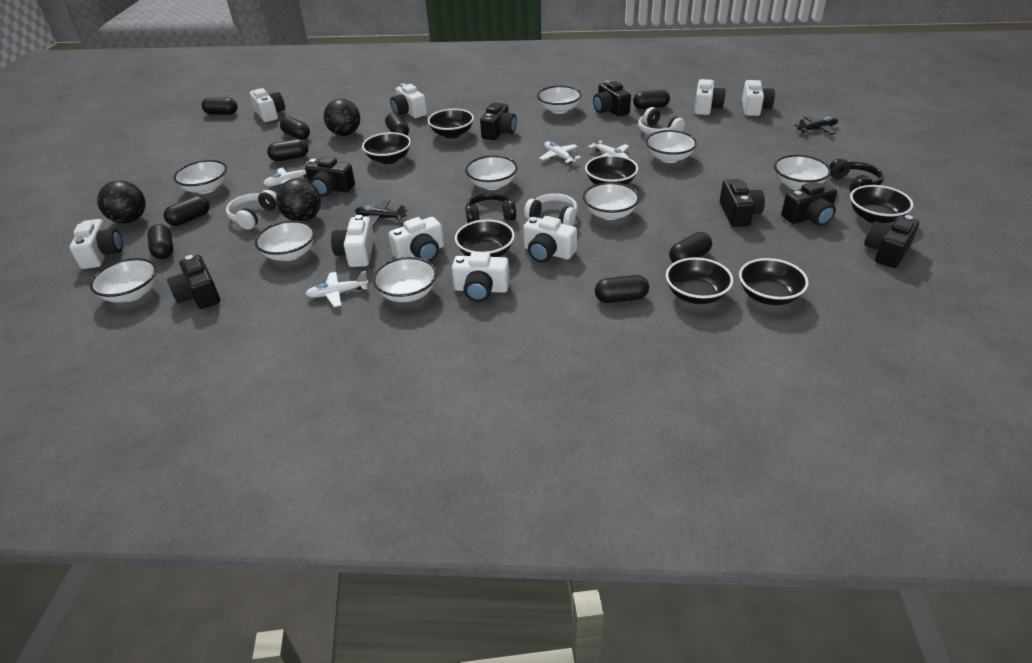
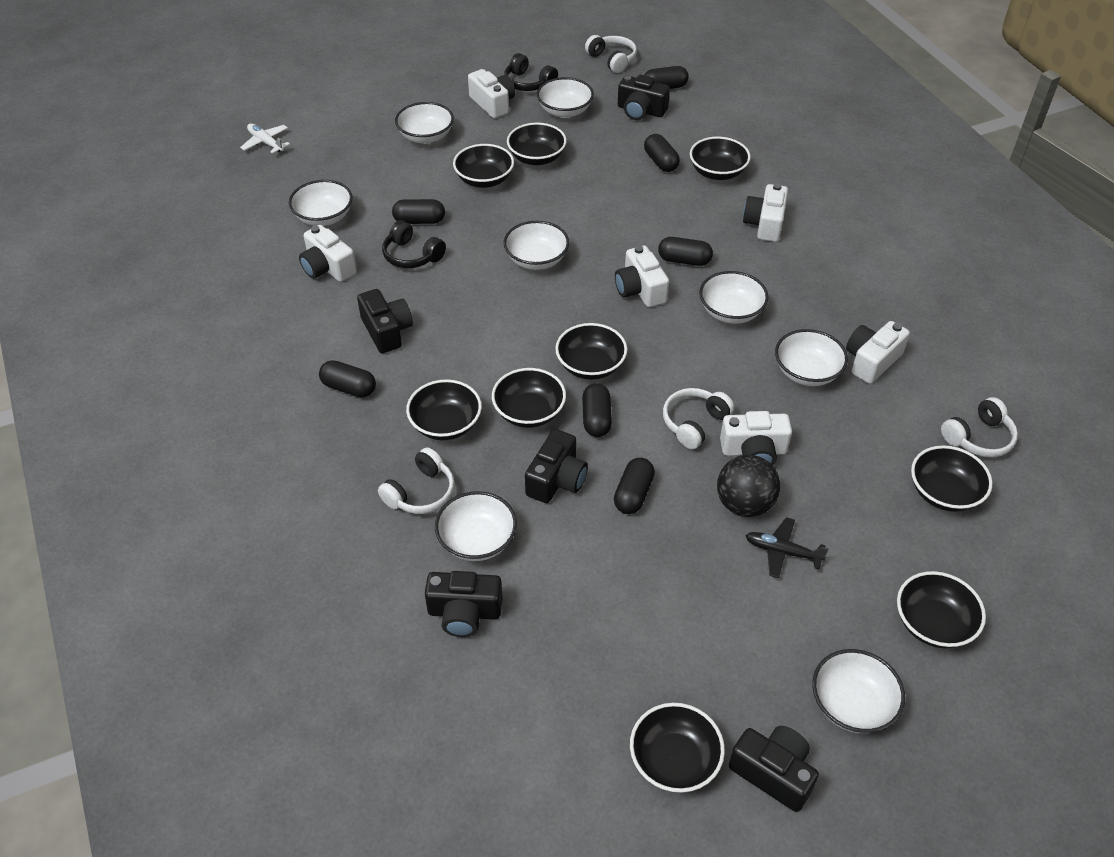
black ball: [97,180,146,223] [276,178,321,222] [324,99,360,136] = 3 -> [717,455,780,517] = 1
black bowl: [362,132,411,164] [428,109,474,139] [455,219,515,257] [585,155,638,185] [666,257,733,304] [739,258,809,305] [850,185,913,223] = 7 -> [406,379,482,440] [453,144,514,188] [492,368,566,428] [507,123,567,165] [555,323,627,380] [630,703,725,793] [690,137,751,180] [897,571,986,648] [911,445,993,512] = 9
black camera: [167,255,220,309] [305,156,355,196] [480,103,517,140] [593,80,631,117] [719,179,765,227] [781,181,837,226] [864,215,919,268] = 7 -> [357,289,413,353] [425,571,503,637] [525,429,588,503] [618,75,670,120] [729,726,819,812] = 5
black capsule: [147,224,173,259] [164,195,210,226] [202,98,238,115] [267,139,309,161] [280,116,310,140] [385,113,409,135] [595,275,649,303] [633,90,670,109] [669,232,712,263] = 9 -> [319,360,376,397] [392,199,445,224] [582,383,612,437] [614,458,655,514] [644,66,689,89] [644,134,680,172] [658,237,713,266] = 7
black plane: [355,200,407,228] [794,116,838,135] = 2 -> [746,517,829,578] = 1
white bowl: [90,258,157,302] [174,160,227,194] [255,220,315,261] [373,257,437,302] [465,155,518,190] [537,86,582,114] [583,182,640,220] [646,130,697,163] [774,155,831,190] = 9 -> [289,180,352,226] [395,102,454,144] [435,491,517,561] [504,221,569,270] [537,77,594,118] [699,271,769,324] [775,329,848,386] [812,649,905,733] = 8
white camera: [69,219,123,269] [250,88,285,122] [331,215,374,267] [389,217,444,262] [390,83,427,118] [452,252,510,302] [523,216,577,263] [694,79,726,115] [742,80,775,116] = 9 -> [299,225,357,282] [468,69,515,118] [615,245,669,307] [720,411,792,466] [743,183,788,242] [846,321,910,384] = 6
white headphones: [226,190,277,230] [524,193,578,226] [638,107,685,135] = 3 -> [378,447,455,514] [585,35,637,73] [663,388,734,449] [941,397,1018,457] = 4
white plane: [263,161,310,186] [305,271,368,307] [539,141,581,164] [588,134,629,158] = 4 -> [240,124,290,154] = 1

